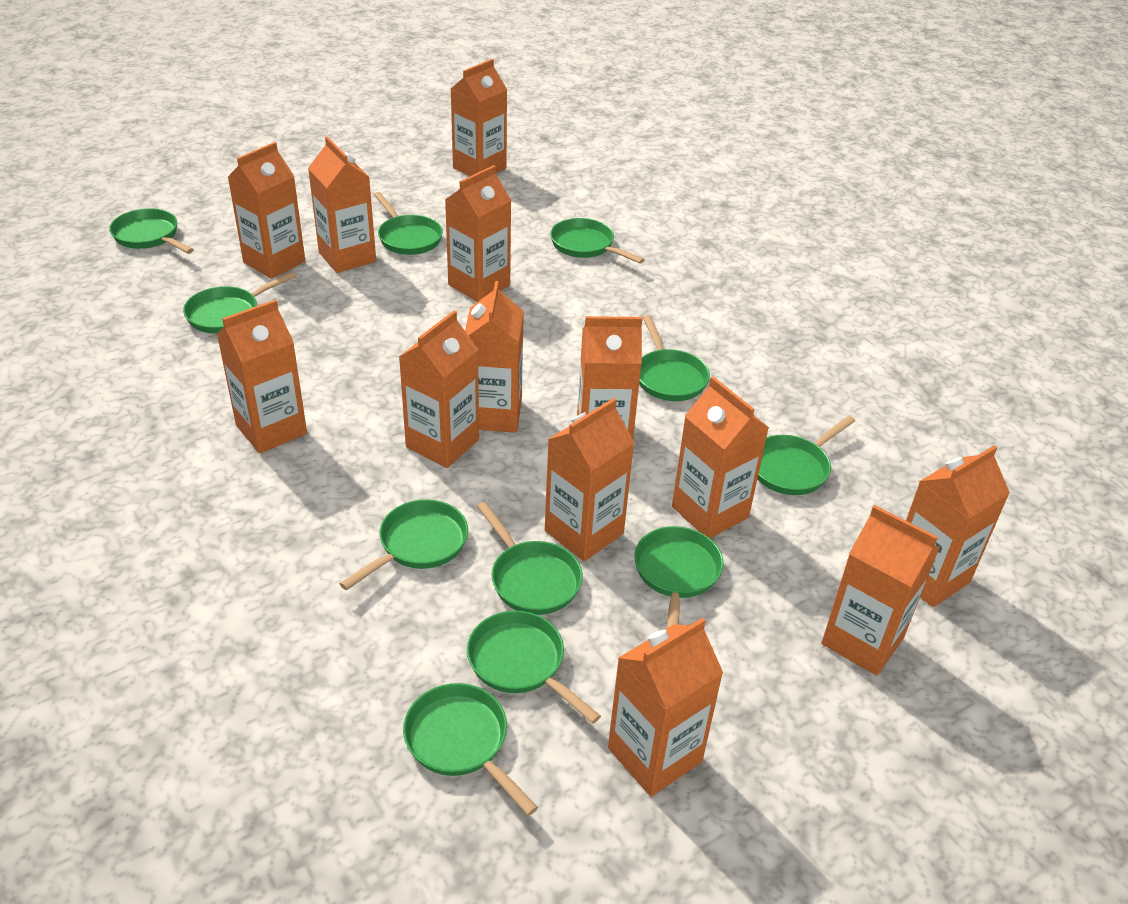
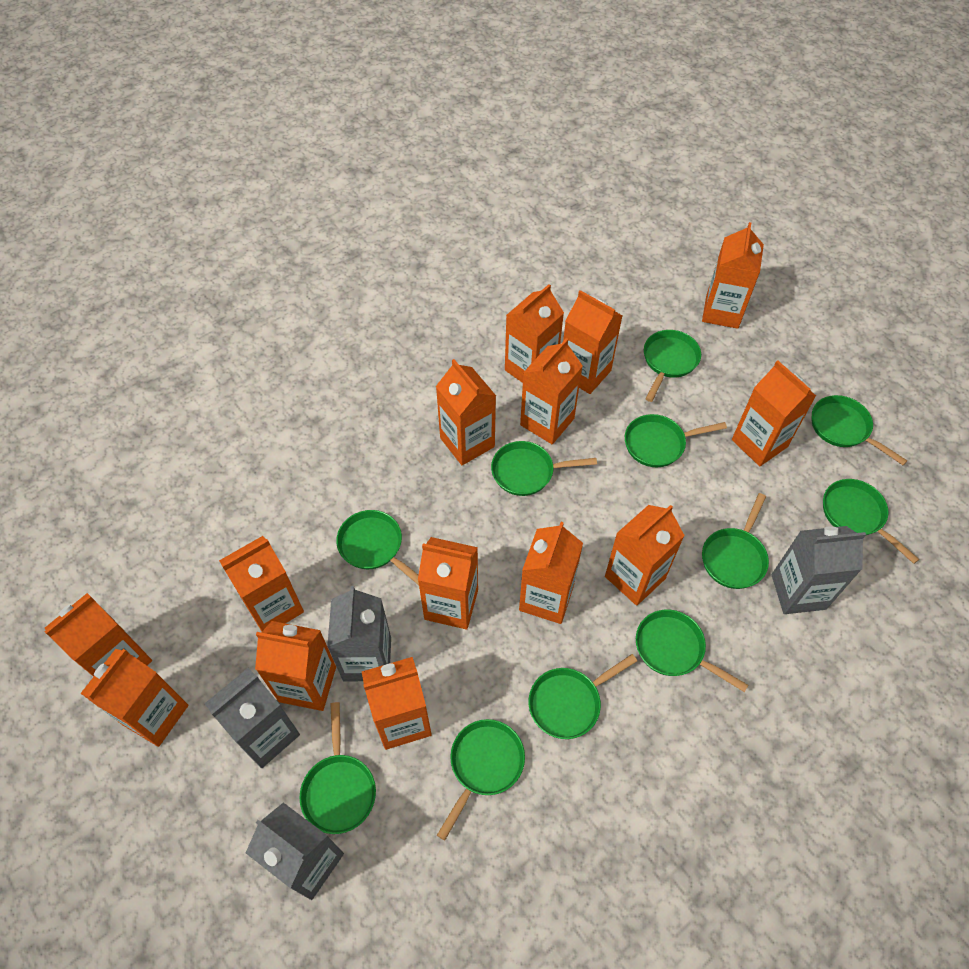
grey carton: none = 0 -> [204,668,300,768] [246,803,344,900] [327,586,391,682] [771,526,866,614] = 4
orange carton: [217,300,307,454] [228,142,305,279] [308,136,376,273] [399,311,479,468] [445,165,512,302] [451,59,507,176] [465,281,524,433] [545,398,635,561] [577,316,642,439] [608,617,723,797] [672,376,769,538] [821,505,939,676] [906,445,1010,607] = 13 -> [45,593,152,677] [80,649,188,747] [219,536,304,632] [255,621,336,711] [362,657,432,750] [418,537,478,630] [436,359,496,465] [505,284,564,383] [519,522,583,624] [520,338,583,444] [563,290,623,394] [605,505,685,606] [702,222,764,329] [732,360,816,466] = 14

